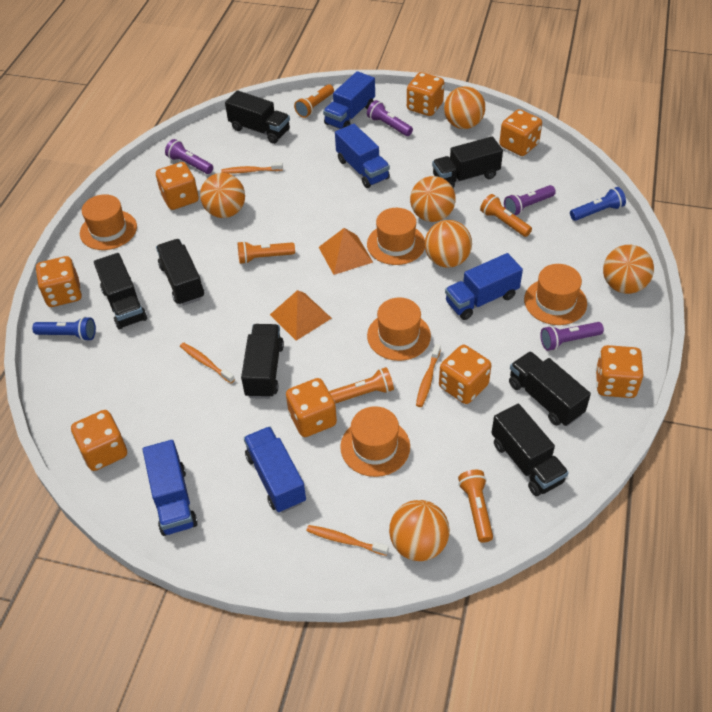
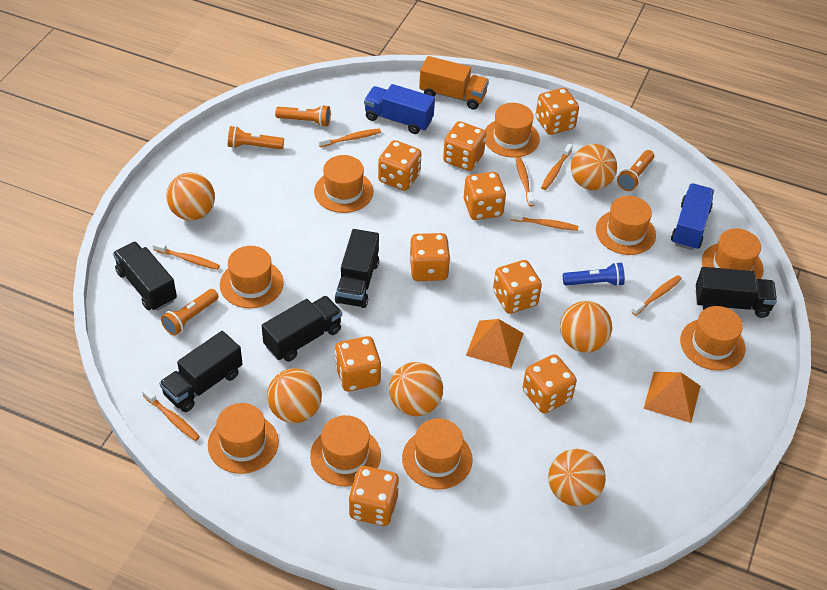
black truck: [94,253,147,330] [156,239,204,305] [225,90,290,144] [241,324,284,399] [432,136,503,188] [492,404,569,496] [509,351,591,426] = 7 -> [113,241,177,311] [159,331,243,412] [262,296,342,362] [335,229,379,308] [696,267,777,318] = 5
blue flashlight: [32,317,96,341] [570,187,626,221] = 2 -> [563,262,625,286] = 1
blue truck: [143,440,198,536] [244,427,306,513] [323,71,375,129] [335,124,390,188] [445,253,523,320] = 5 -> [364,84,435,134] [671,183,714,250] = 2
orange dice: [36,256,82,307] [71,410,127,471] [156,162,199,210] [286,378,337,437] [407,72,444,116] [439,345,491,404] [499,109,542,156] [596,345,644,398] = 8 -> [335,336,381,392] [349,466,399,526] [378,140,422,191] [409,233,450,281] [443,121,486,171] [464,172,506,220] [493,260,542,314] [522,354,577,414] [536,88,579,135] = 9
orange flashlight: [238,241,295,264] [294,84,334,118] [329,367,394,404] [458,470,493,543] [480,194,532,237] = 5 -> [161,289,219,336] [228,126,284,149] [275,105,331,127] [617,150,654,191] = 4
orange hat: [80,194,137,250] [340,406,410,477] [367,208,425,265] [367,297,431,361] [524,264,587,325] = 5 -> [208,403,279,474] [220,246,284,308] [310,415,381,486] [314,155,373,213] [402,418,473,489] [485,103,540,158] [596,196,656,255] [680,306,745,371] [702,229,764,279] = 9
orange toothbrush: [180,343,235,383] [221,162,283,174] [306,525,389,556] [416,344,441,407] = 4 -> [142,388,200,441] [153,241,220,270] [318,129,381,147] [510,211,579,231] [516,157,535,207] [541,144,573,190] [632,275,682,316] = 7
orange truck: none = 0 -> [419,56,489,110] = 1
purple flashlight: [165,139,213,174] [367,100,413,136] [504,185,556,215] [540,322,604,351] = 4 -> none = 0

